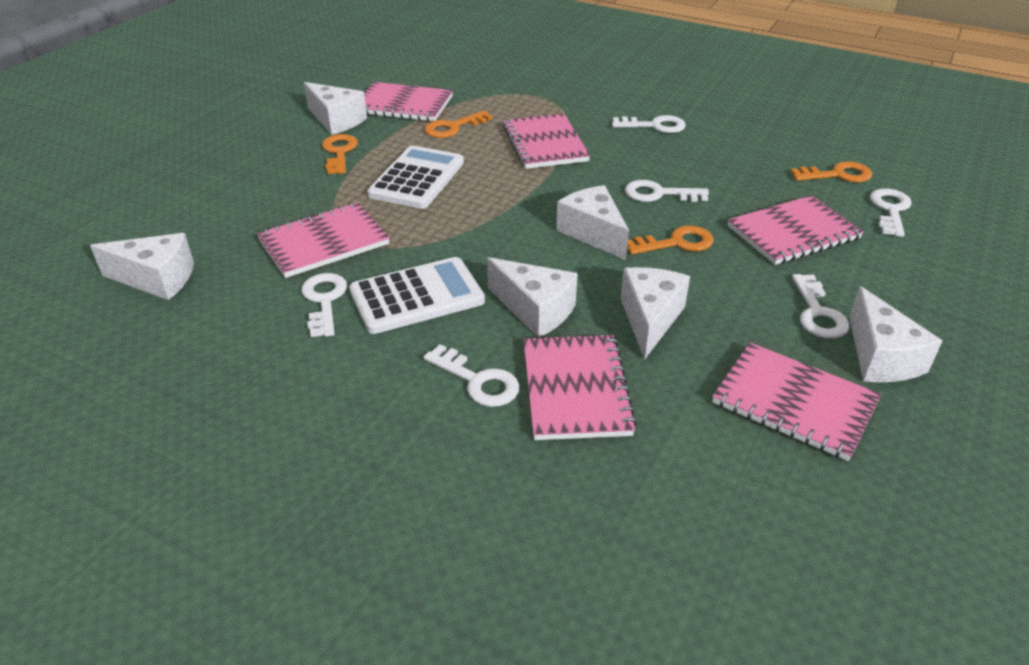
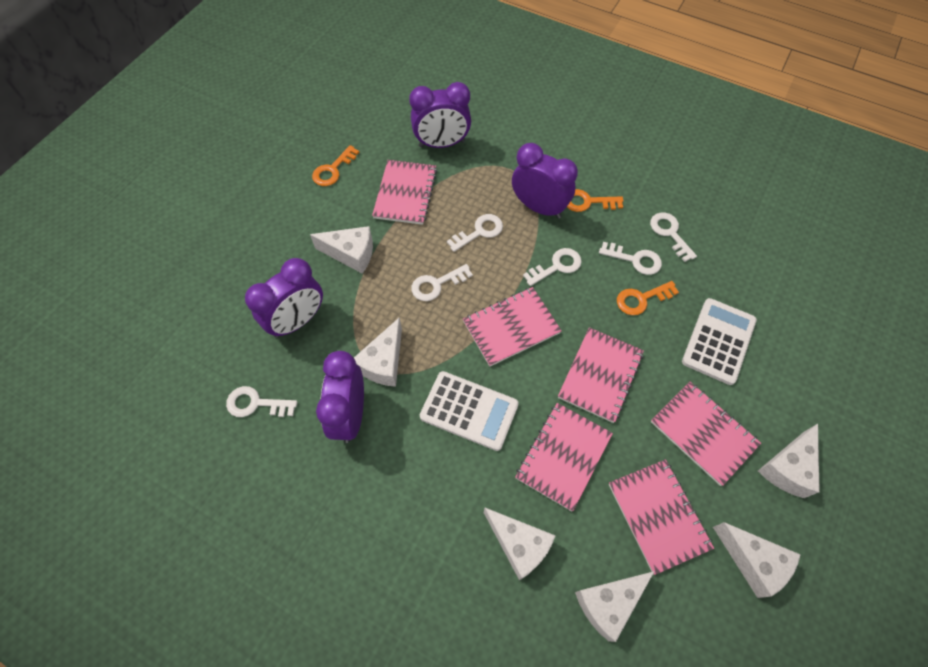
orange key: [322,134,358,174] [425,110,493,138] [628,226,713,254] [791,161,872,182] = 4 -> [312,145,360,186] [567,189,623,212] [617,281,679,315] = 3
purple clock: none = 0 -> [245,258,323,338] [316,351,364,443] [409,82,471,148] [512,143,578,219] = 4

